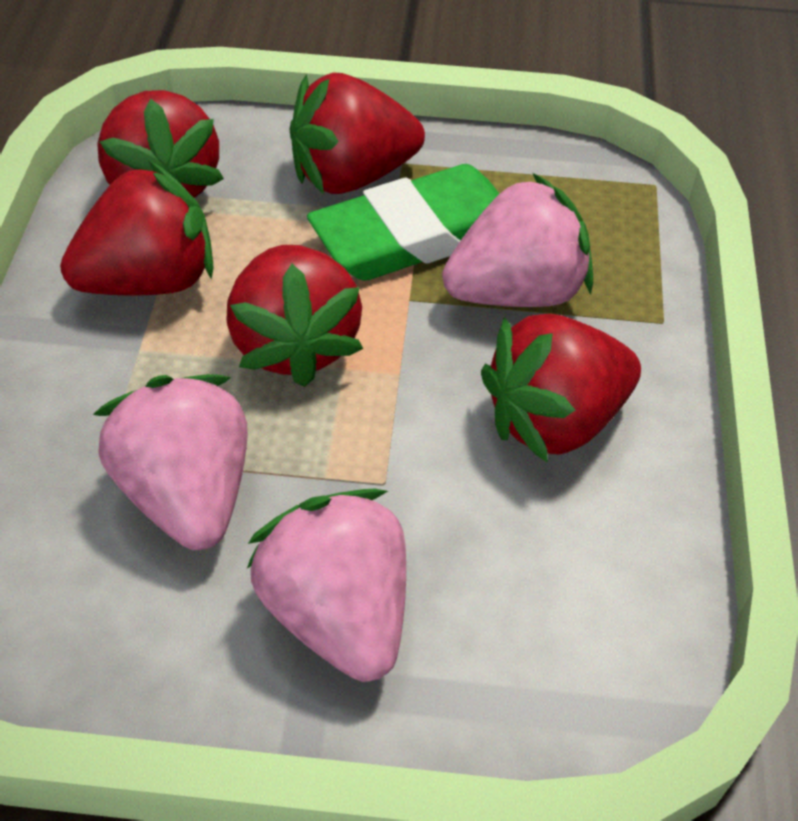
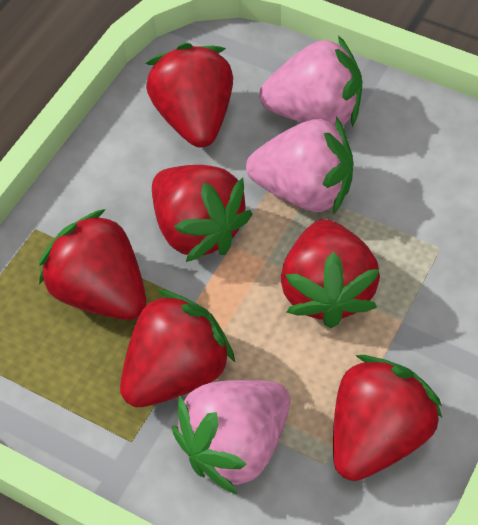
green eraser: [307,164,500,281] = 1 -> none = 0
red strawberry: [60,160,213,296] [97,90,224,198] [226,245,363,387] [290,73,425,194] [481,314,641,463] = 5 -> [39,209,146,320] [120,289,235,407] [146,43,233,148] [152,165,253,262] [281,219,380,328] [333,355,442,481] = 6

